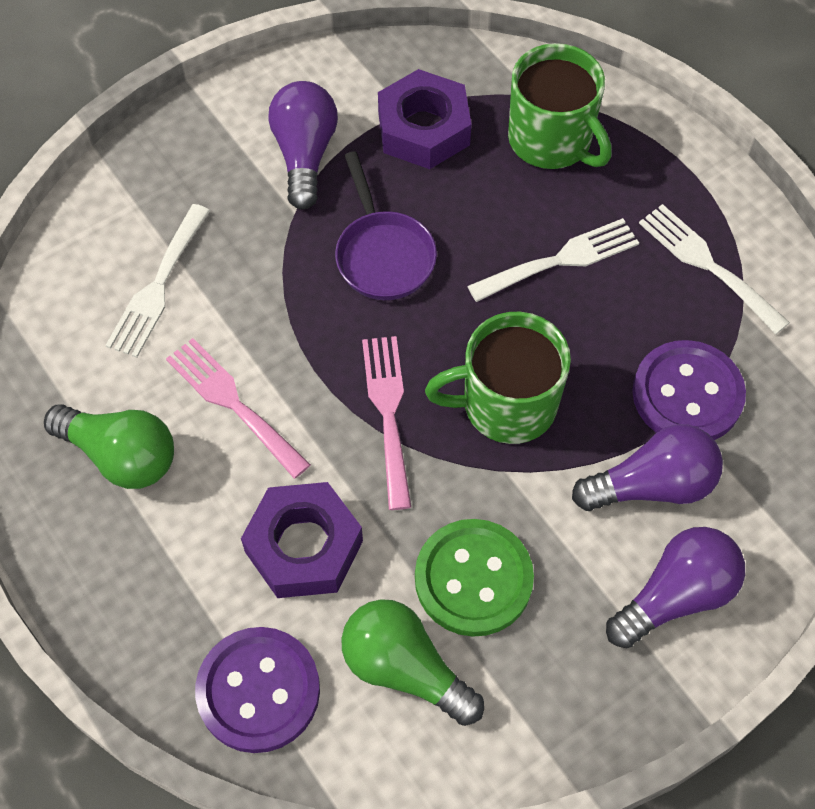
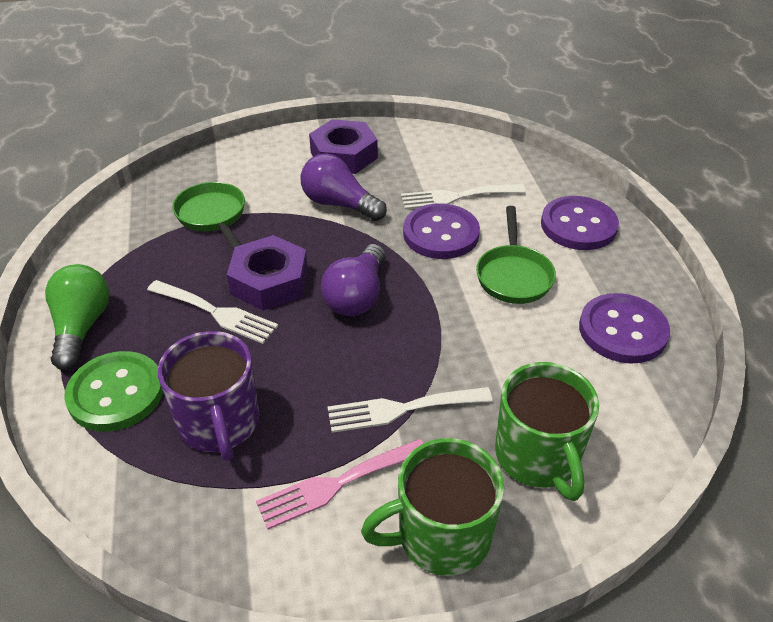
green light bulb: [44,404,174,489] [341,599,484,726] = 2 -> [45,264,109,370] = 1
green pan: none = 0 -> [172,182,245,250] [476,206,556,304] = 2
pink fork: [166,338,311,479] [362,336,411,510] = 2 -> [256,439,423,530] = 1
purple button: [195,627,320,753] [632,340,746,440] = 2 -> [403,203,480,259] [541,196,619,250] [579,293,670,364] = 3
purple light bulb: [268,81,338,209] [572,424,723,511] [606,527,745,648] = 3 -> [300,154,387,221] [321,244,386,316] = 2
purple mug: none = 0 -> [158,331,259,461] = 1
purple pan: [335,151,437,300] = 1 -> none = 0

